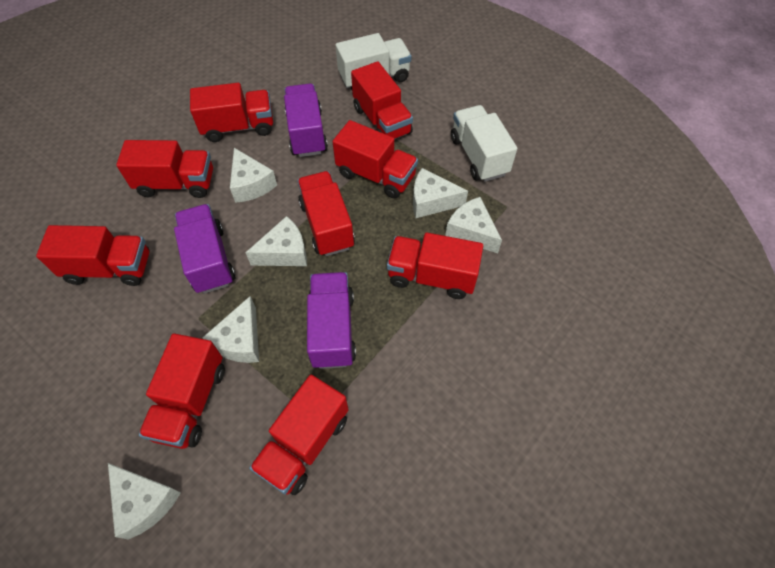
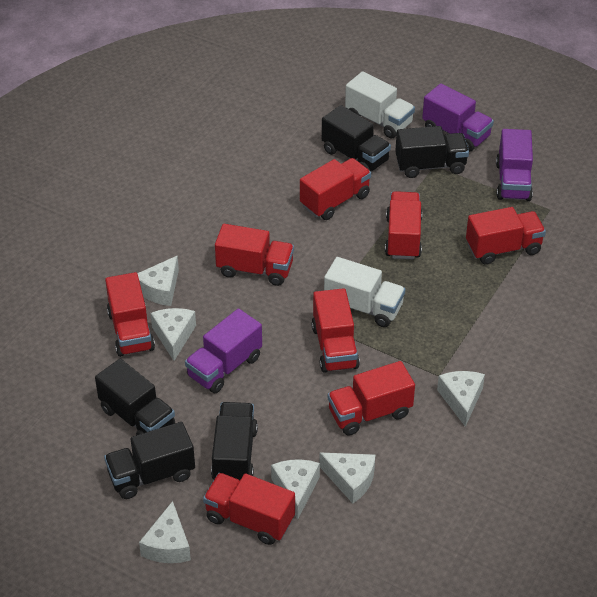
black truck: none = 0 -> [95,359,175,435] [104,422,195,499] [211,402,258,480] [322,105,391,172] [395,126,469,178] = 5
red truck: [36,225,149,286] [116,140,213,198] [139,333,225,449] [190,83,273,142] [249,375,349,495] [297,171,355,256] [333,120,418,199] [351,61,413,139] [387,233,483,299] = 9 -> [105,272,155,357] [203,473,295,545] [215,224,294,286] [300,158,371,220] [311,288,360,373] [328,361,415,436] [385,191,422,259] [466,207,546,265] = 8

